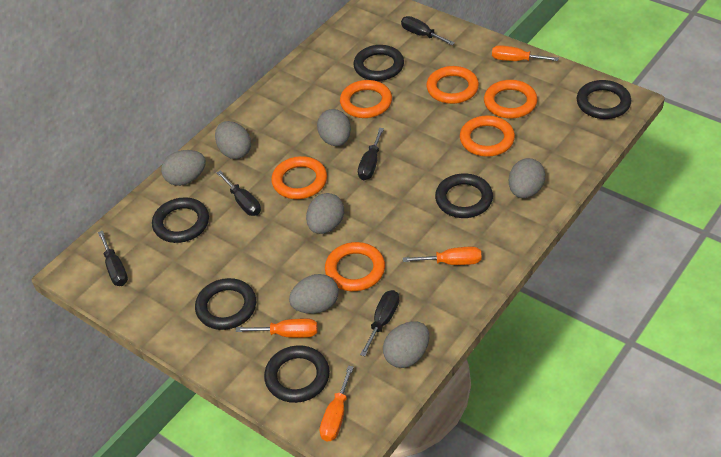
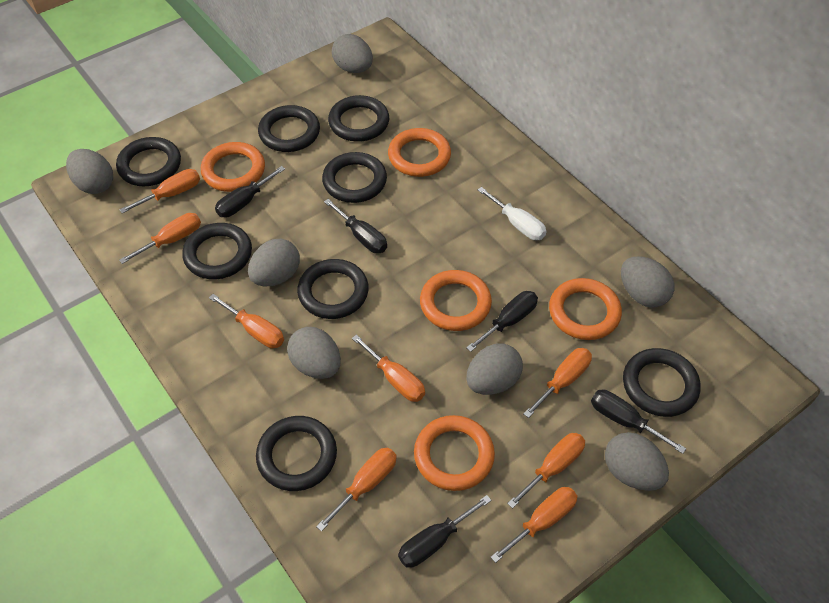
black ring: [152,198,209,243] [195,278,256,330] [264,345,330,403] [353,45,404,81] [435,173,493,218] [577,80,631,119] = 6 -> [116,137,181,186] [182,223,252,279] [256,416,337,491] [258,105,320,152] [297,259,369,319] [322,152,387,203] [328,95,389,142] [623,348,701,417] = 8
orange ring: [271,156,327,199] [325,242,385,291] [340,80,392,118] [426,66,479,104] [460,115,515,157] [484,80,537,118] = 6 -> [201,142,265,192] [388,128,451,177] [414,415,495,491] [420,270,492,331] [549,278,622,340] = 5
orange screwdriver: [236,318,317,338] [320,365,354,441] [403,246,482,265] [492,45,559,61] = 4 -> [119,169,200,213] [119,213,201,264] [209,294,284,348] [316,448,397,532] [352,334,425,402] [491,487,578,563] [507,433,585,509] [523,348,592,418] = 8
white screwdriver: none = 0 -> [478,187,546,240] = 1

